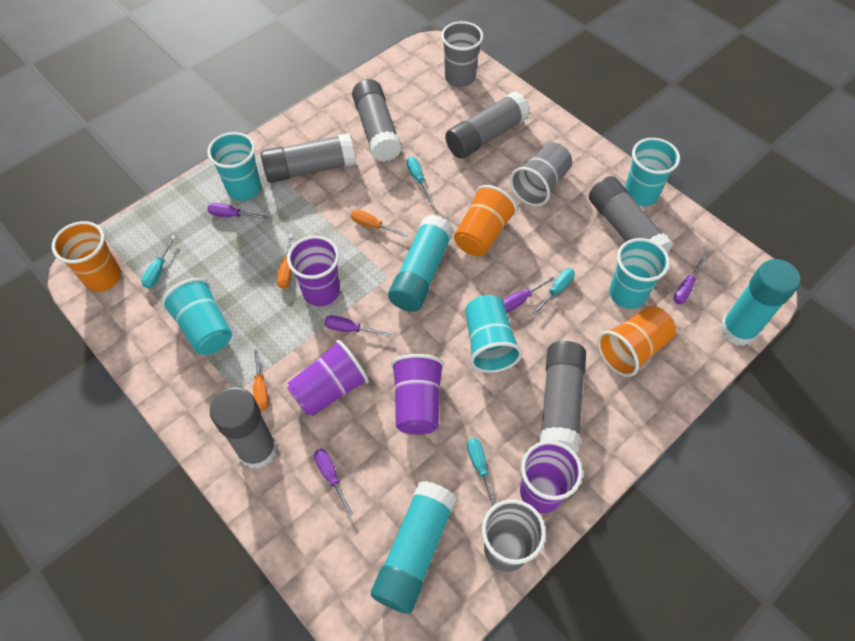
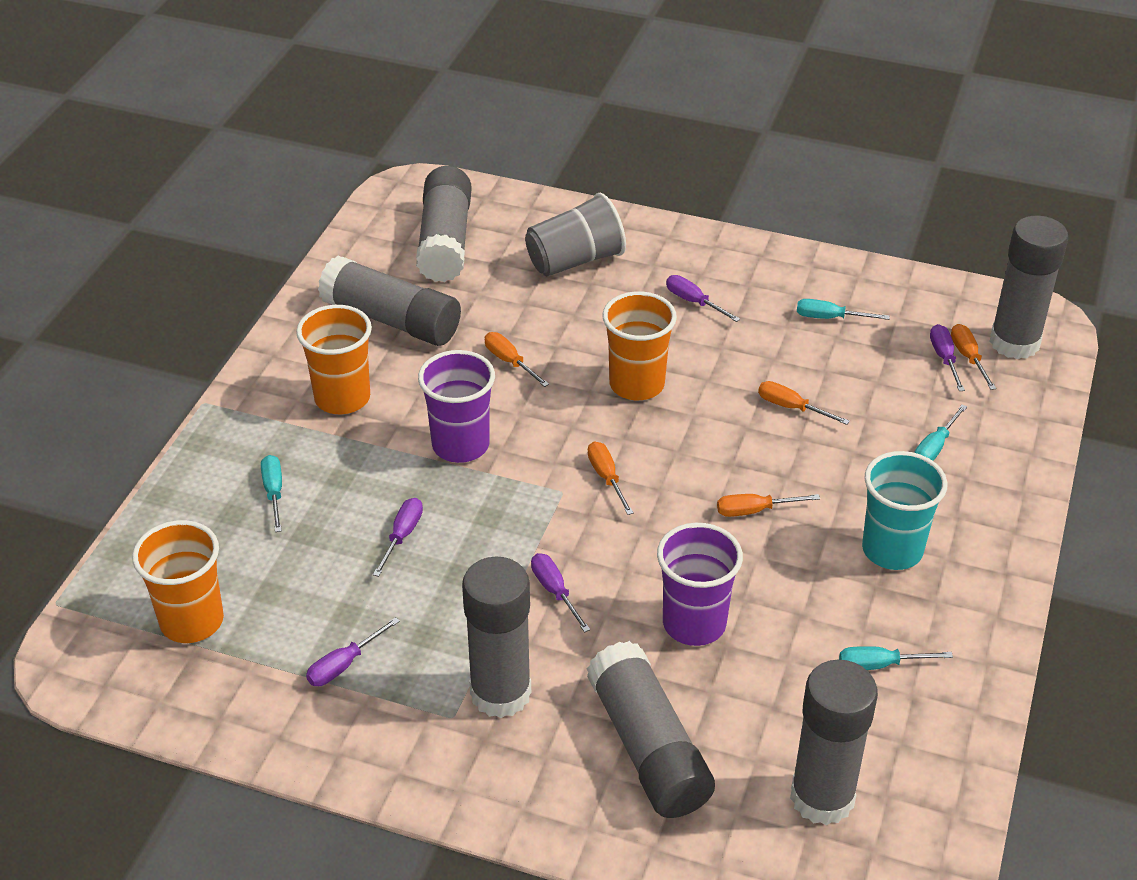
grey cup: [441,21,483,87] [482,499,546,572] [510,142,572,206] = 3 -> [525,193,626,276] = 1
orange screwdriver: [253,347,269,411] [277,234,293,289] [351,209,407,237] = 3 -> [485,332,549,387] [588,441,634,515] [717,494,820,517] [758,381,850,425] [951,324,996,390] = 5
purple cup: [287,236,340,306] [287,340,369,416] [391,354,444,435] [520,441,583,513] = 4 -> [418,350,495,463] [657,523,743,646] = 2
turquoise cup: [162,278,232,355] [207,132,261,201] [465,295,522,373] [609,238,670,309] [625,138,680,206] = 5 -> [862,451,948,570] = 1
turquoise glue stick: [371,481,457,614] [388,215,454,312] [720,259,800,346] = 3 -> none = 0

